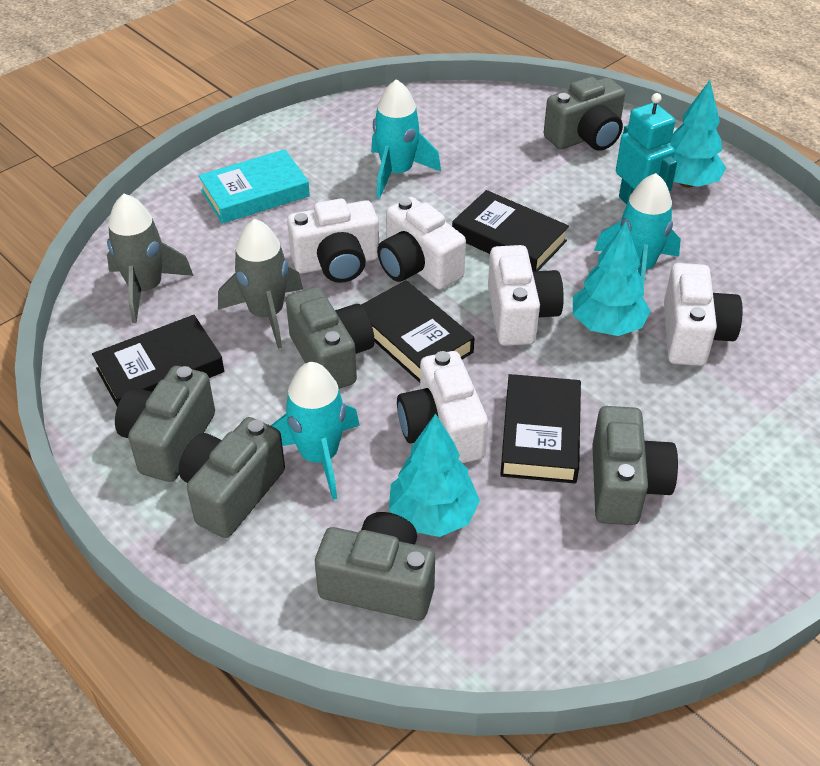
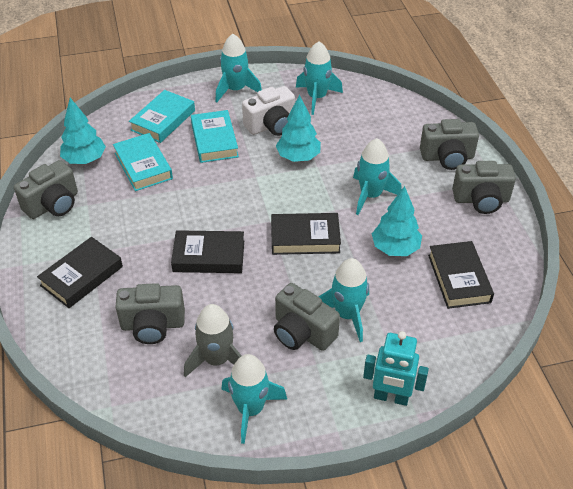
grey camera: [115,366,215,482] [179,417,285,538] [286,287,375,389] [315,512,435,621] [544,77,625,151] [592,406,678,525] = 6 -> [14,160,78,219] [115,283,185,344] [274,283,340,351] [420,119,479,170] [452,161,516,214] = 5
grey rocket: [107,194,193,323] [218,219,303,349] = 2 -> [184,304,242,377] = 1
turquoise book: [198,149,310,224] = 1 -> [113,133,173,191] [129,90,195,143] [191,110,239,163] = 3
turquoise rocket: [271,362,360,500] [371,79,441,198] [594,173,681,282] = 3 -> [215,34,262,102] [221,354,287,444] [296,41,343,115] [319,258,369,342] [353,138,402,215] = 5
white camera: [287,198,379,283] [377,197,466,290] [397,351,488,463] [488,245,564,346] [664,263,743,366] = 5 -> [242,86,295,136] = 1

